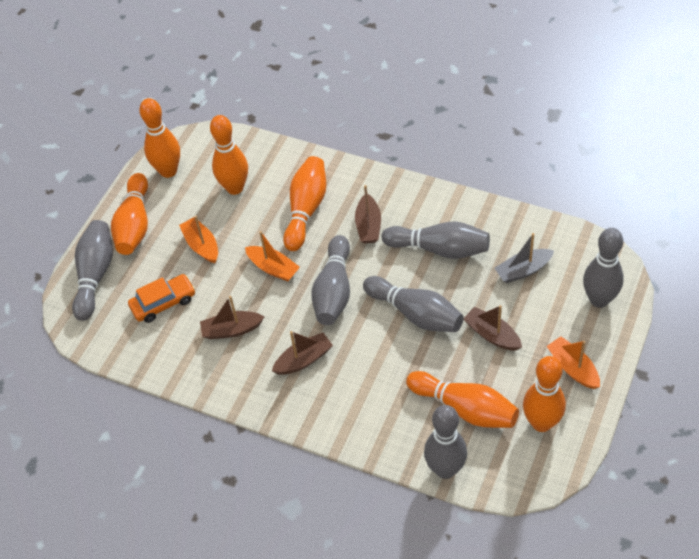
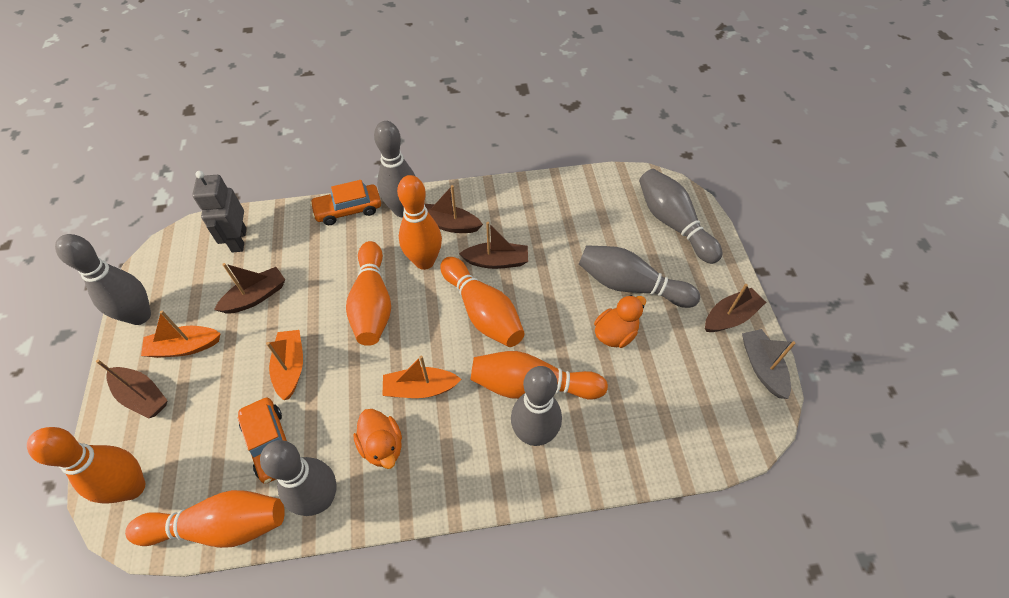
brown boat: [200,296,265,339] [272,331,333,375] [355,185,381,243] [463,305,522,351] = 4 -> [96,360,168,419] [214,263,285,314] [425,185,483,233] [459,222,528,269] [705,284,766,332] = 5
grey robot: none = 0 -> [192,171,247,252] = 1
orange car: [128,274,195,323] = 1 -> [238,398,287,484] [310,180,381,225] = 2
orange duck: none = 0 -> [353,409,402,469] [594,295,646,348] = 2

